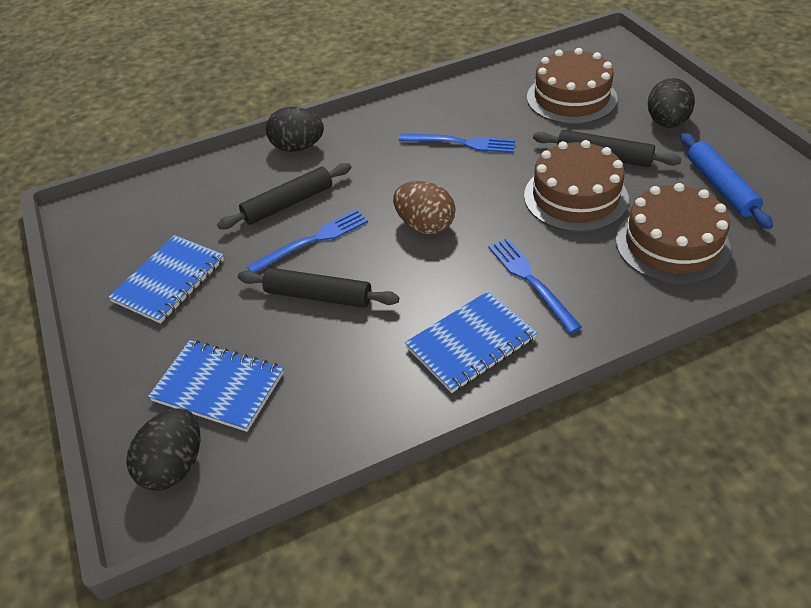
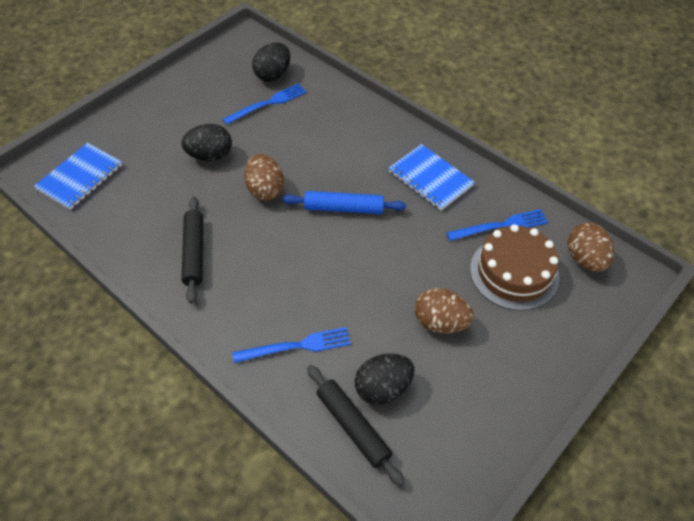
black rolling pin: [217,163,352,229] [238,268,399,308] [533,130,682,167] = 3 -> [181,197,203,303] [307,365,405,487] = 2
blue notebook: [108,235,224,324] [148,340,284,432] [405,291,537,393] = 3 -> [34,143,122,210] [389,144,475,211] = 2
brown cake: [524,140,629,232] [527,48,618,124] [616,183,731,284] = 3 -> [470,224,559,311] = 1
brown egg: [393,181,456,234] = 1 -> [244,154,284,201] [415,288,474,333] [567,223,614,272] = 3

